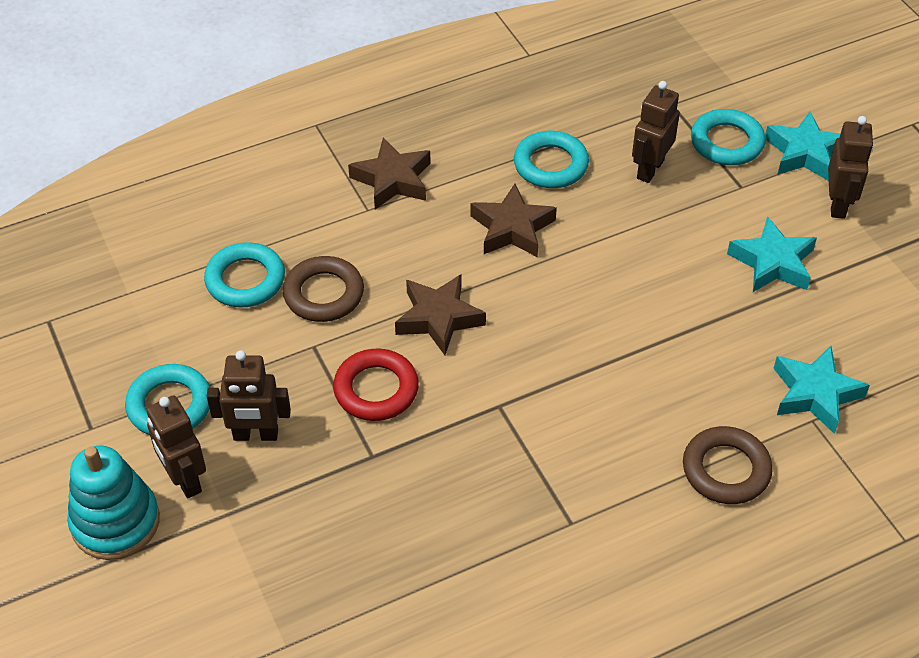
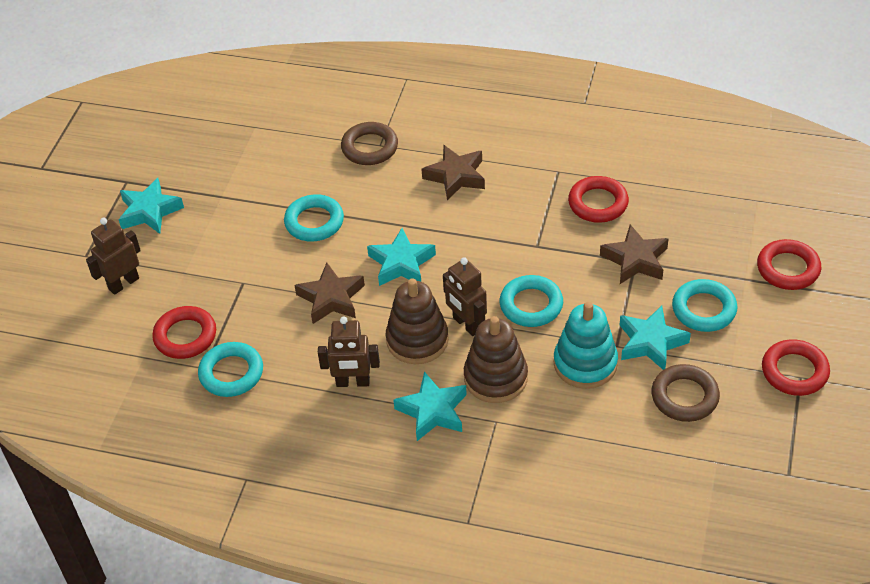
brown robot: [146,395,206,498] [207,350,291,441] [632,81,680,183] [828,116,873,219] = 4 -> [86,218,141,295] [318,316,380,387] [443,257,487,336] = 3
brown stacking toy: none = 0 -> [386,278,449,364] [464,316,528,403] = 2
red ring: [333,349,419,421] = 1 -> [152,306,216,359] [568,176,629,223] [757,239,821,290] [762,339,830,396] = 4
turquoise star: [727,216,817,292] [765,112,840,181] [773,346,870,434] = 3 -> [119,178,184,234] [367,228,436,286] [393,372,467,441] [620,306,691,370] = 4

